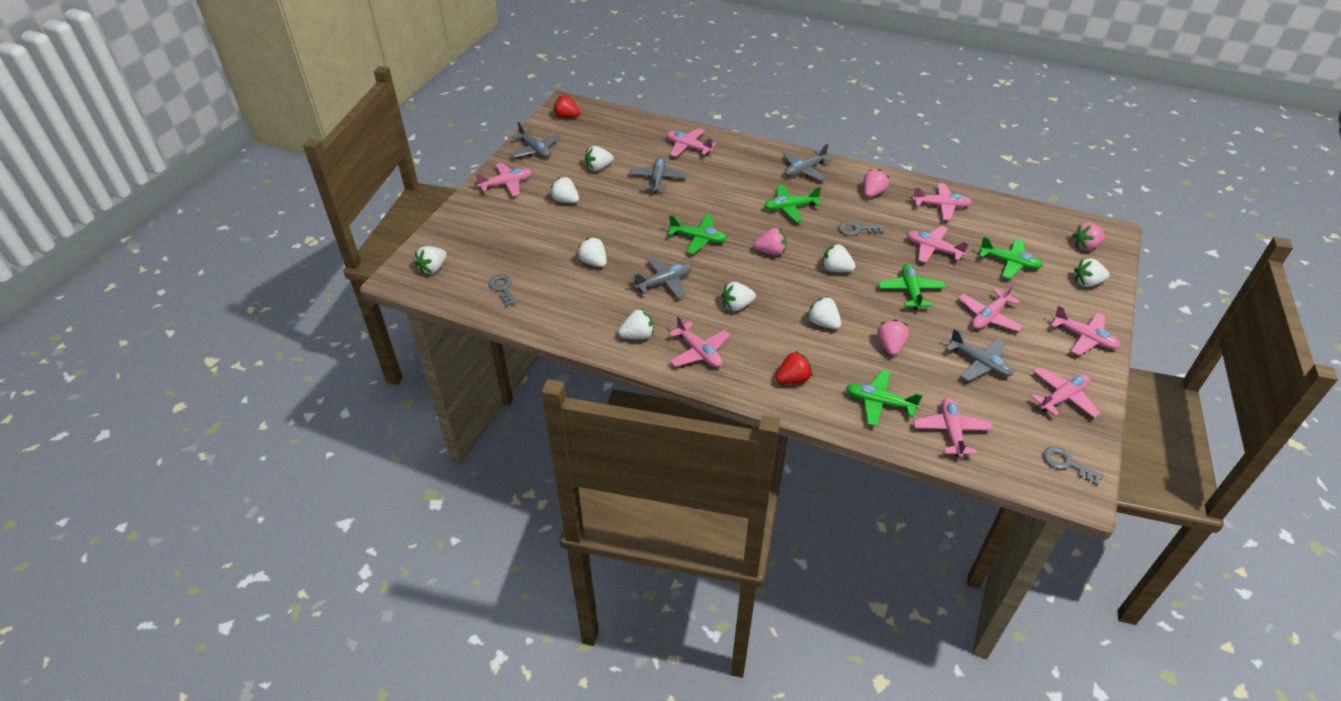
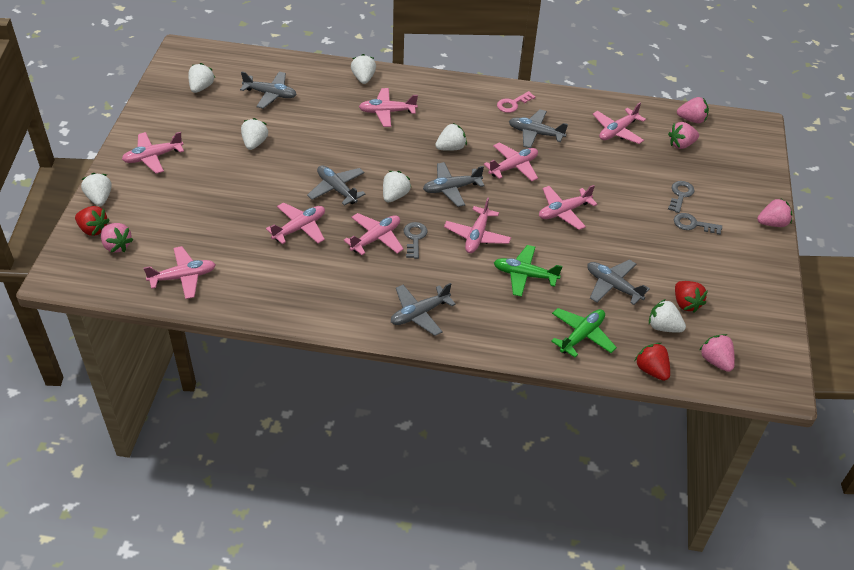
green plane: [668,215,727,254] [764,185,821,222] [846,370,923,427] [878,264,946,310] [979,236,1043,279] = 5 -> [494,245,562,297] [551,308,617,357] = 2
grey plane: [510,122,560,158] [629,157,687,193] [632,257,692,298] [783,144,833,181] [945,328,1013,381] = 5 -> [240,71,297,109] [307,165,365,206] [391,283,456,336] [423,162,485,207] [509,109,568,148] [587,260,650,305] = 6
pink key: none = 0 -> [497,91,536,113] = 1
pink strawberry: [754,228,787,256] [863,169,889,197] [877,319,909,356] [1072,223,1105,251] = 4 -> [101,223,133,253] [668,122,699,149] [677,97,709,123] [699,334,735,372] [757,199,793,227] = 5
red strawberry: [553,95,580,118] [776,351,813,384] = 2 -> [75,206,109,236] [635,343,670,381] [675,281,708,313] = 3
white strawberry: [415,246,447,274] [550,177,579,203] [577,237,607,267] [585,146,614,171] [618,308,654,339] [722,282,756,311] [807,296,841,329] [822,243,856,272] [1074,258,1109,287] = 9 -> [81,173,112,206] [188,63,215,93] [241,118,268,150] [351,54,376,84] [383,171,411,202] [435,123,467,151] [649,299,686,333] = 7

